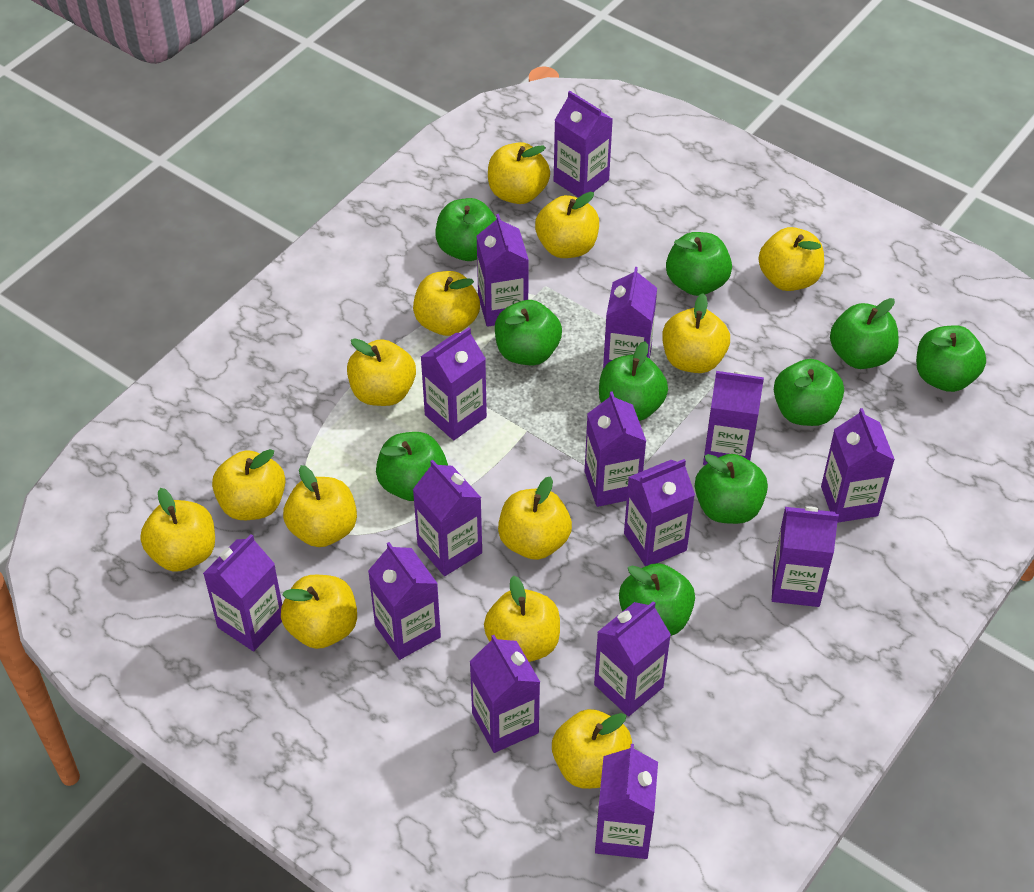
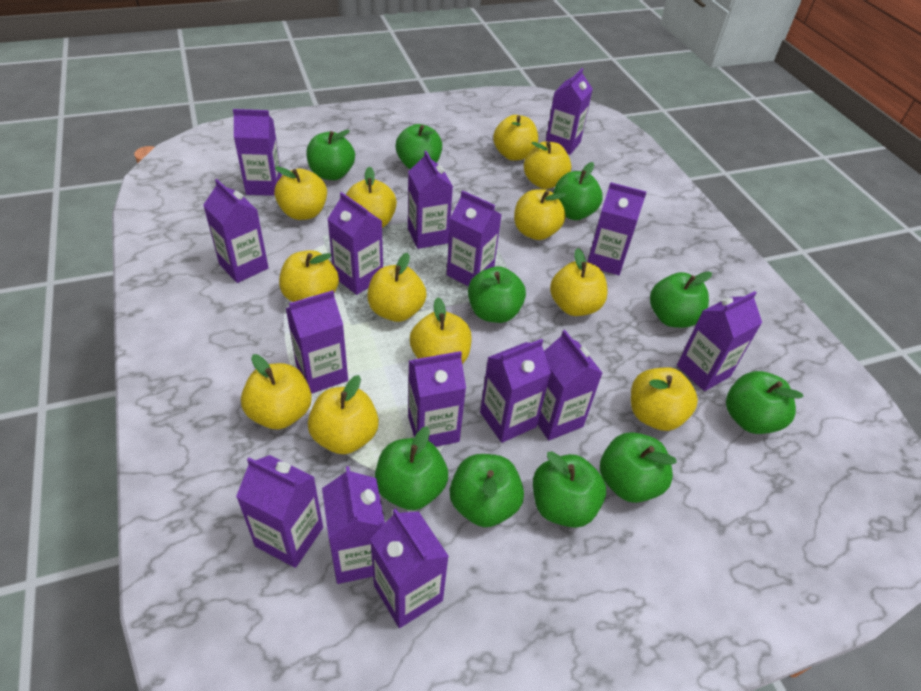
yellow apple: [140,488,215,572] [212,449,285,520] [281,575,357,649] [283,465,357,547] [347,338,416,406] [413,271,480,336] [484,575,560,662] [488,142,550,204] [498,476,572,560] [535,192,599,258] [552,709,632,789] [662,293,730,373] [758,227,824,291] = 13 -> [241,354,312,429] [274,166,327,220] [279,250,339,302] [308,375,379,454] [346,167,397,228] [367,253,427,322] [410,297,472,364] [493,115,538,161] [514,189,567,240] [524,141,571,189] [550,248,608,316] [631,367,698,431] = 12

